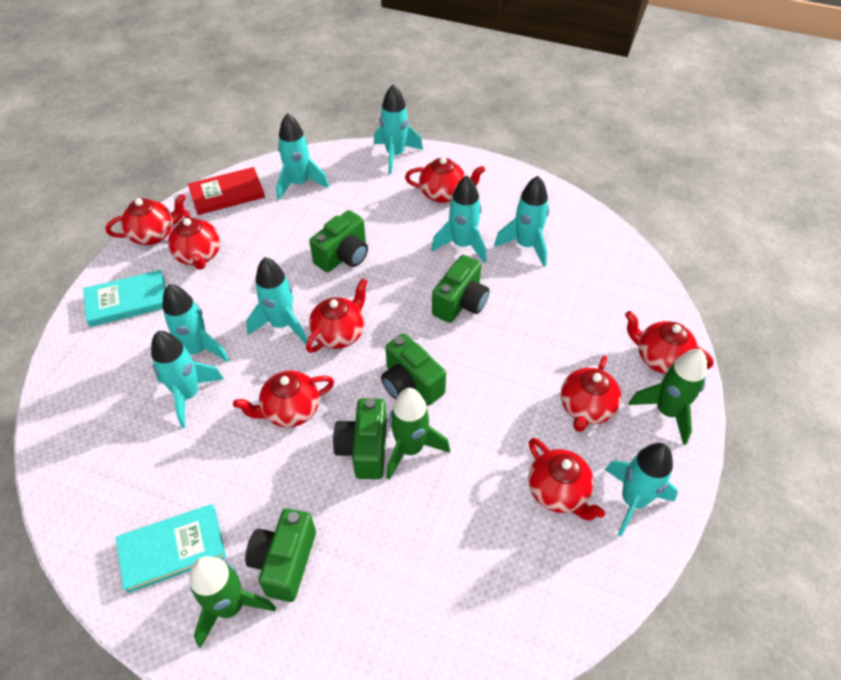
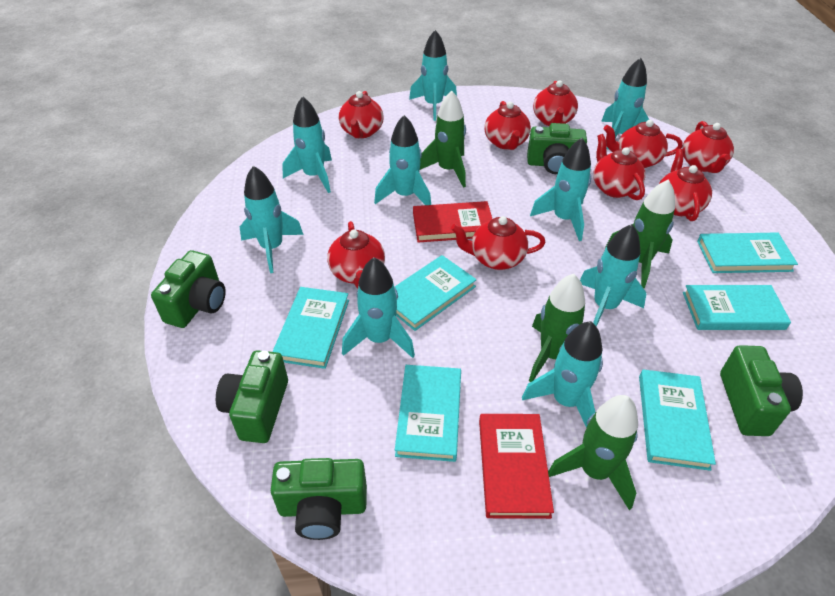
green rocket: [189,556,276,648] [386,388,450,480] [629,349,707,445] = 3 -> [420,90,466,188] [529,274,585,382] [548,395,638,510] [605,179,675,288] = 4
red book: [188,167,265,215] = 1 -> [413,201,492,243] [479,414,554,519] = 2
red teapot: [106,194,186,245] [168,210,220,270] [233,371,334,427] [306,278,368,353] [405,157,485,203] [528,438,605,520] [561,356,621,432] [625,311,714,374] = 8 -> [327,221,385,288] [339,91,384,138] [451,216,545,270] [484,101,531,150] [533,80,578,126] [593,134,646,200] [603,120,683,168] [659,149,712,221] [682,121,734,173] = 9
turquoise book: [83,270,166,327] [116,504,226,593] = 2 -> [272,287,349,369] [395,255,477,331] [395,365,461,462] [639,369,716,471] [683,285,791,330] [697,233,798,273] = 6
turquoise rocket: [151,331,224,428] [162,284,229,362] [246,257,307,344] [276,113,329,200] [374,84,423,174] [431,175,486,263] [494,176,549,267] [605,443,678,536] = 8 -> [240,166,304,273] [282,96,332,193] [342,257,415,358] [374,115,431,205] [409,30,457,121] [522,321,603,428] [530,138,591,241] [580,224,646,327] [601,58,649,150] = 9

